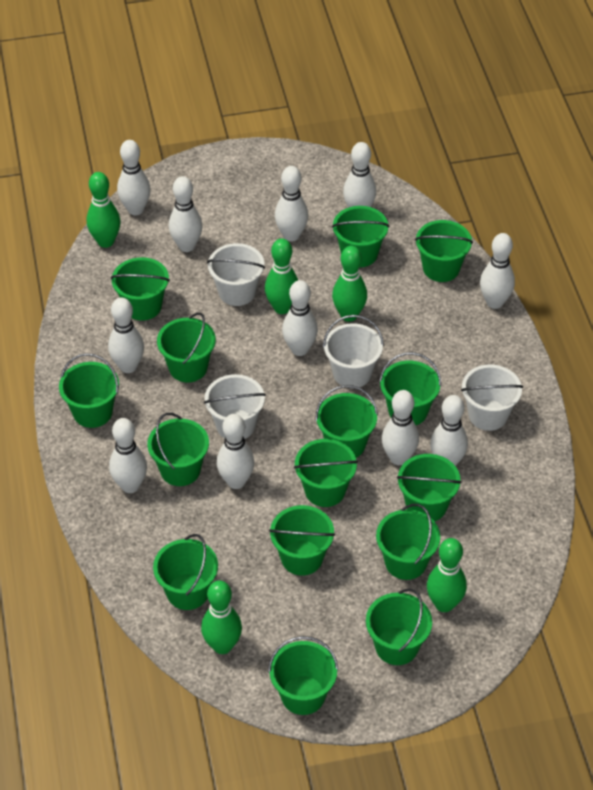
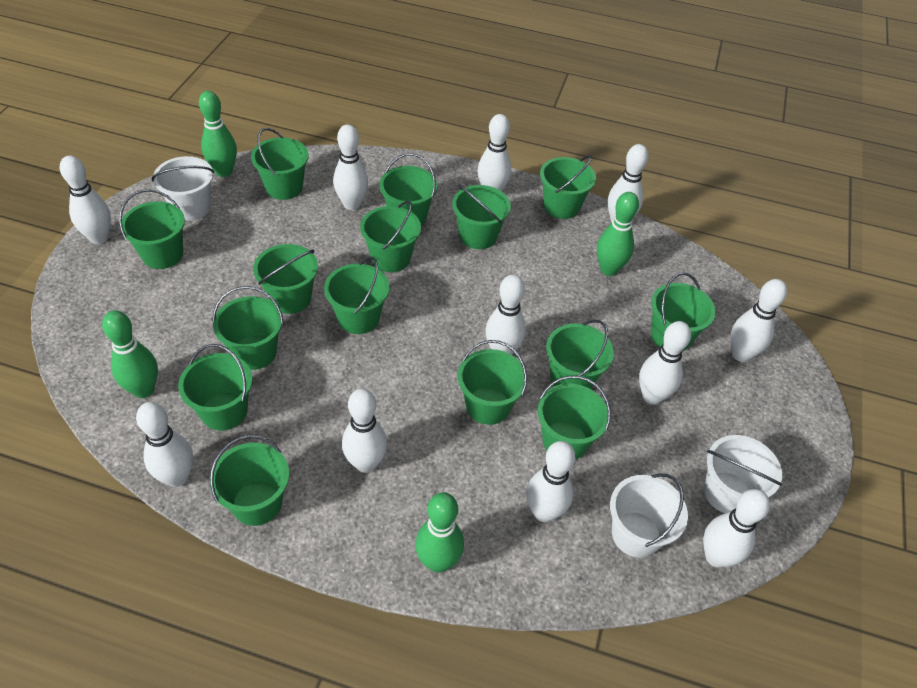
green bowling pin: [87,172,120,248] [201,580,242,654] [265,238,298,314] [332,246,367,322] [427,538,467,612] = 5 -> [102,311,158,398] [199,91,237,177] [415,492,464,573] [597,192,639,276] = 4
white bucket: [204,374,266,439] [207,243,265,306] [323,315,384,389] [461,364,523,431] = 4 -> [152,156,214,221] [610,473,688,558] [704,435,782,513] = 3

